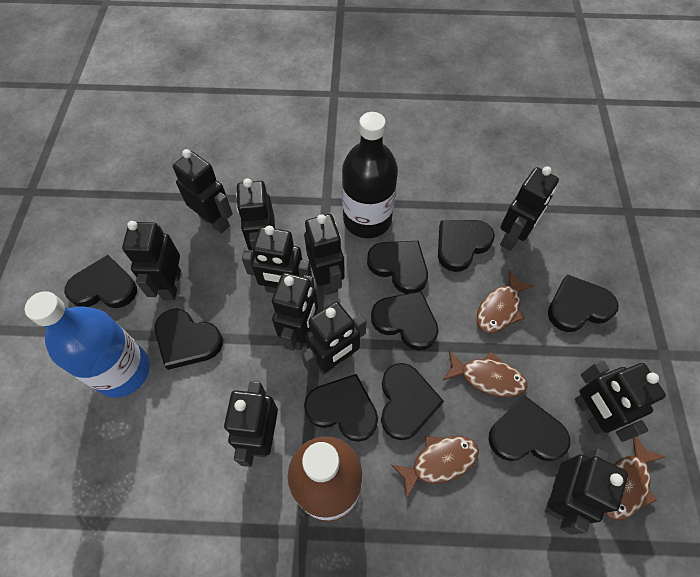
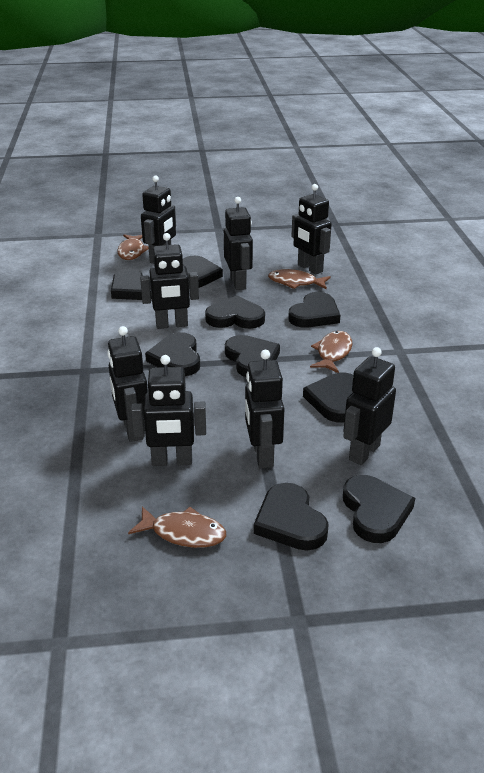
black bottle: [342,112,398,238] = 1 -> none = 0
black robot: [122,221,181,300] [173,149,233,234] [224,381,278,467] [236,178,275,253] [242,226,312,293] [272,272,318,351] [301,301,366,375] [304,214,345,295] [500,166,559,251] [545,448,628,534] [575,360,666,442] = 11 -> [107,326,148,442] [131,355,206,466] [140,233,199,329] [141,175,176,264] [224,197,253,290] [245,350,284,468] [291,184,332,274] [343,347,396,465] = 8
blue bottle: [25,291,150,398] = 1 -> none = 0
brown bottle: [288,436,362,522] = 1 -> none = 0

